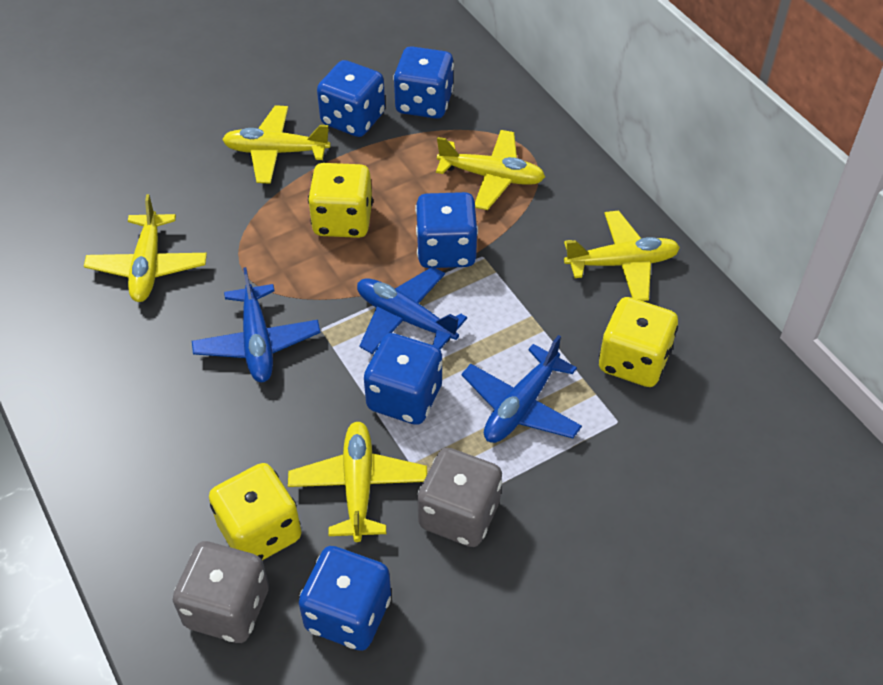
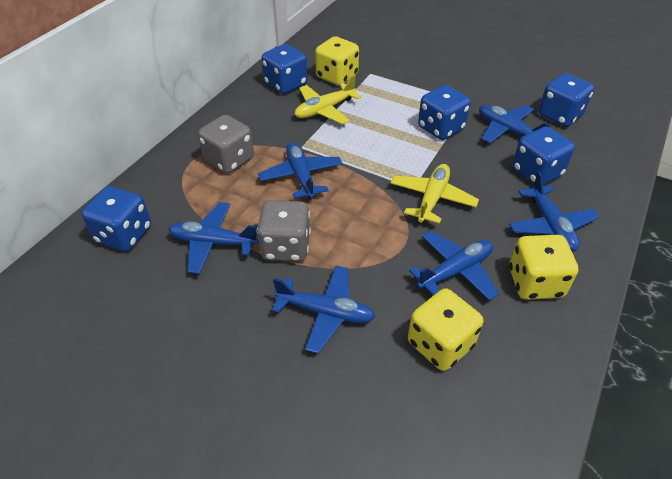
blue plane: [192,267,320,382] [357,267,467,354] [461,335,582,443] = 3 -> [168,202,259,274] [258,142,343,200] [272,265,375,354] [409,231,499,301] [479,105,551,143] [509,172,600,251] = 6
yellow plane: [84,194,207,302] [222,105,331,184] [288,422,427,542] [436,130,545,210] [564,211,680,301] = 5 -> [295,75,362,124] [391,164,479,224] = 2

